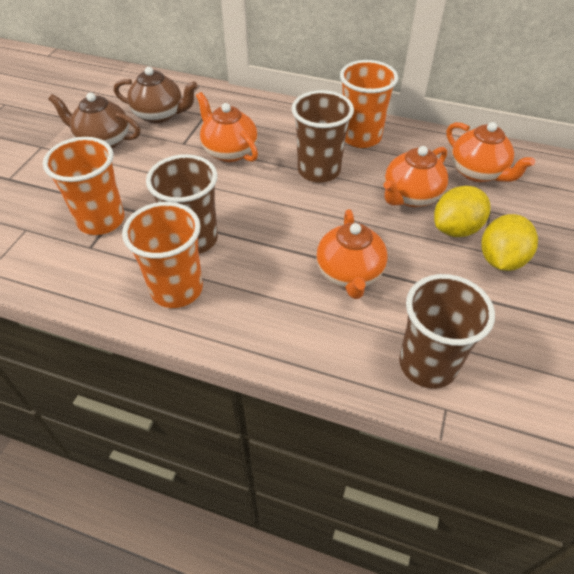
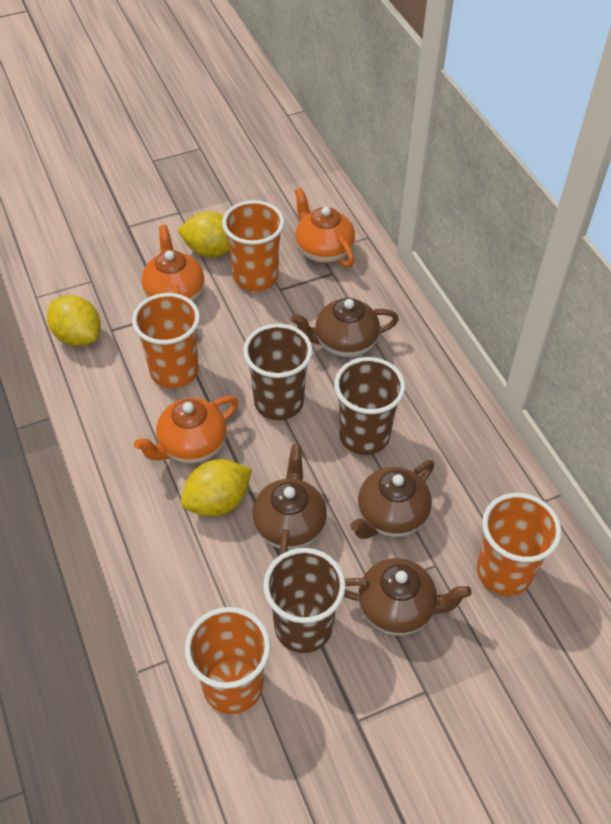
brown teapot: [48,92,141,149] [114,67,198,124] = 2 -> [252,445,327,555] [291,298,399,358] [344,558,471,636] [350,460,434,539] = 4
orange cup: [43,137,125,235] [122,202,203,308] [340,60,398,148] = 3 -> [132,293,200,388] [185,607,271,714] [222,200,285,291] [477,493,562,596] = 4
orange teapot: [196,92,258,162] [316,209,387,299] [383,146,448,207] [447,122,535,182] = 4 -> [134,396,238,464] [142,225,204,301] [294,187,355,267] = 3
yellow lemon: [434,186,491,237] [482,214,538,271] = 2 -> [47,295,101,346] [177,211,230,257] [181,459,252,517] = 3

